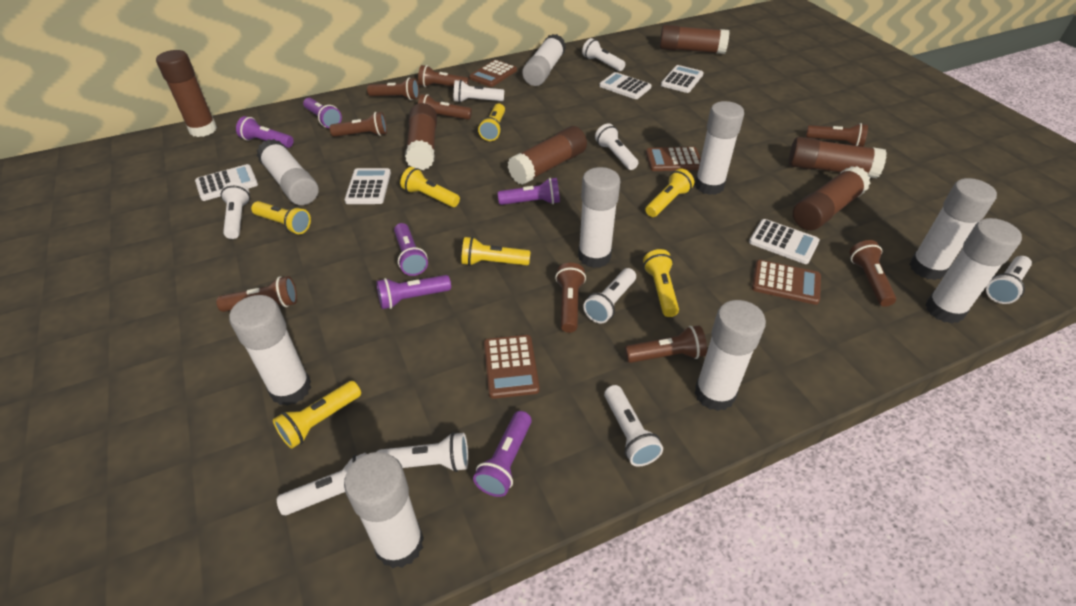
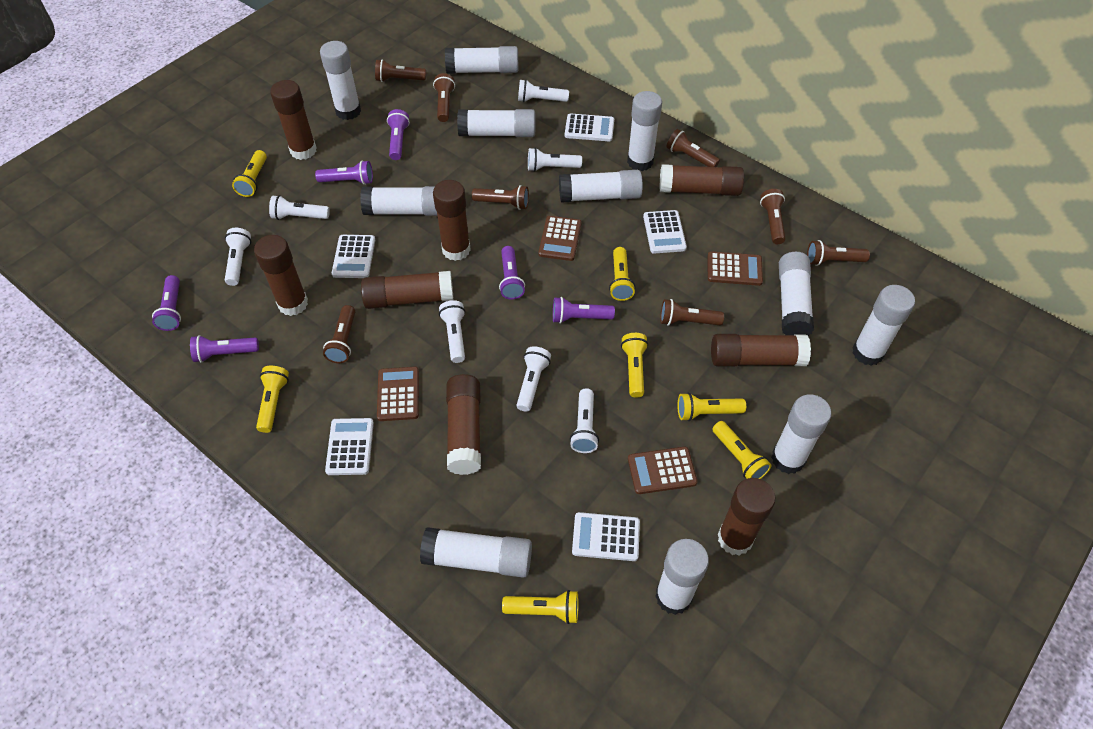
brown flashlight: [216,276,297,312] [330,112,387,137] [367,78,419,100] [418,65,469,87] [418,94,472,120] [555,263,586,333] [625,325,707,363] [806,123,868,147] [849,240,896,307] = 9 -> [323,305,355,363] [375,59,426,82] [433,73,455,122] [472,185,529,210] [660,299,724,326] [666,129,720,167] [760,189,785,244] [807,240,870,266] = 8
brown glue stick: [156,50,217,137] [405,103,437,170] [508,126,587,185] [659,25,729,54] [789,137,887,178] [793,166,871,230] = 6 -> [254,235,308,316] [270,80,317,160] [361,271,453,309] [433,180,471,261] [446,374,481,475] [659,164,744,196] [711,334,811,366] [718,478,776,556] = 8
white flashlight: [221,182,250,239] [277,453,366,515] [377,432,468,472] [454,80,504,103] [582,38,625,71] [583,268,636,323] [595,123,638,170] [604,385,663,467] [986,256,1032,304] = 9 -> [225,228,251,286] [269,195,330,220] [439,300,465,363] [517,346,551,412] [518,79,569,102] [528,148,582,172] [570,388,599,453] = 7
white glue stick: [229,295,311,406] [257,139,318,205] [344,452,424,568] [522,34,566,86] [578,167,620,268] [694,300,766,411] [695,101,744,195] [909,178,997,280] [925,218,1022,324] = 9 -> [320,41,361,120] [360,186,437,216] [420,527,532,578] [445,46,519,74] [457,109,535,137] [559,170,643,203] [627,91,662,171] [655,539,709,615] [771,394,832,474] [779,252,814,336] [853,285,915,366] = 11

